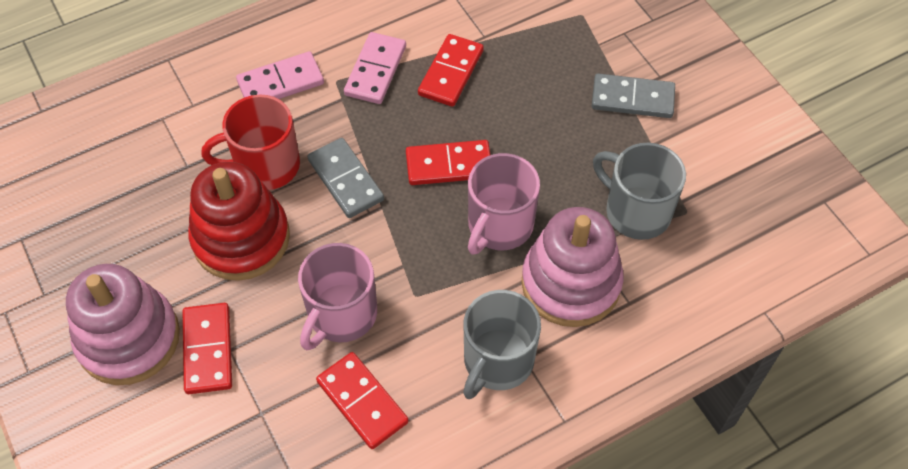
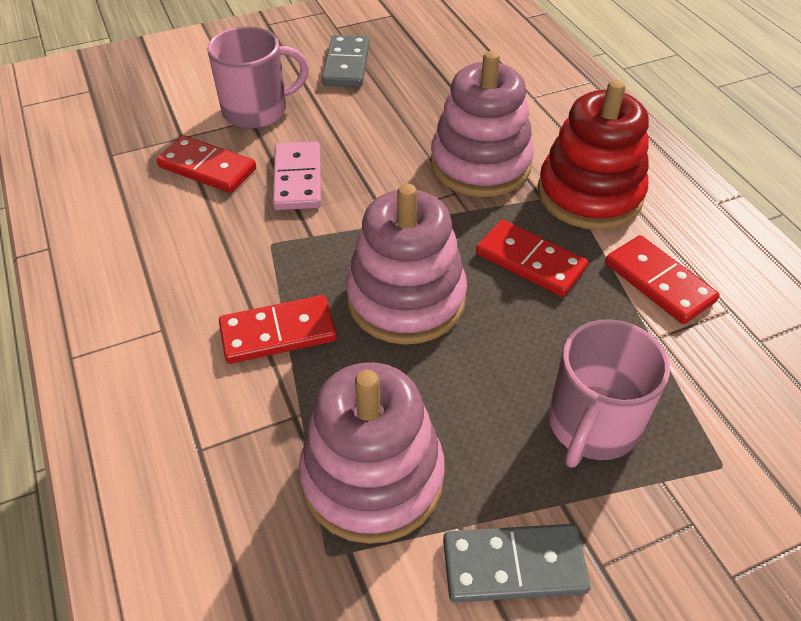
grey mug: [463,290,541,399] [593,143,686,240] = 2 -> none = 0
pink domino: [236,51,324,99] [344,32,406,104] = 2 -> [273,141,321,210] = 1
pink stacking toy: [66,264,180,385] [521,207,624,327] = 2 -> [299,362,445,544] [346,183,467,345] [430,51,534,197] = 3
red mug: [201,95,300,190] = 1 -> none = 0

